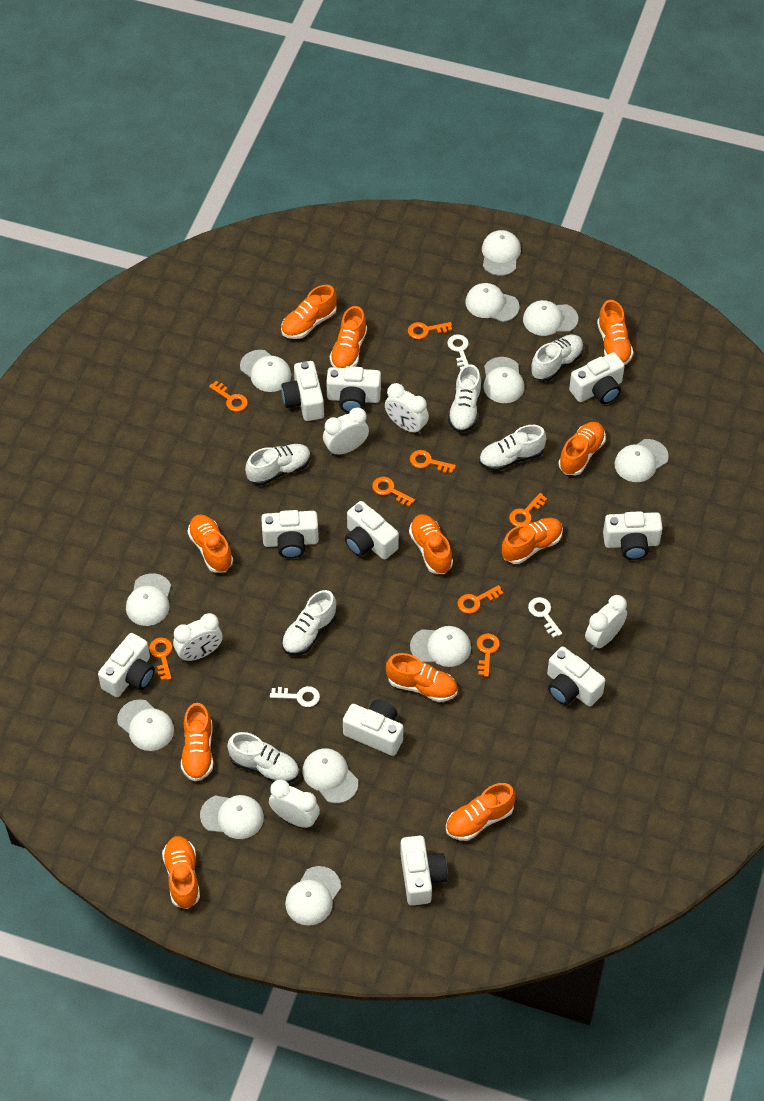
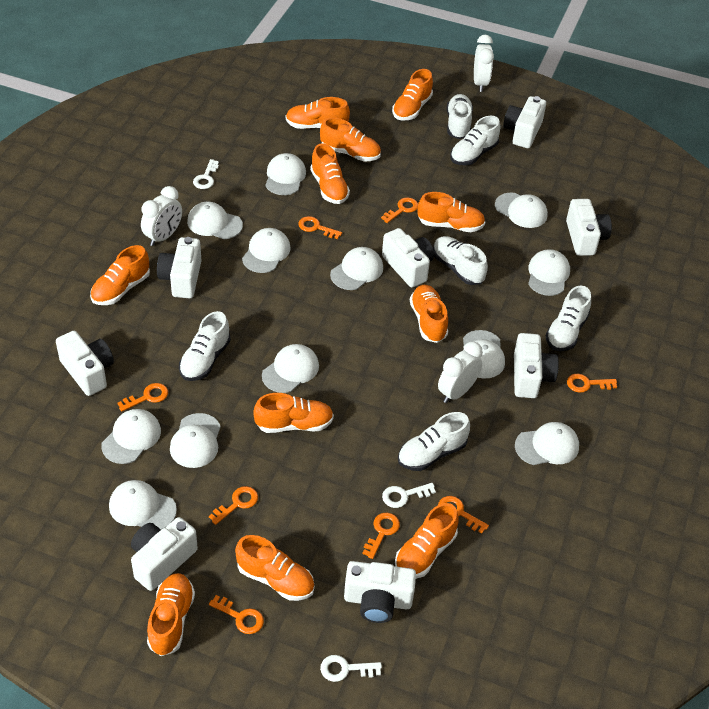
white camera: [98,633,155,697] [261,510,319,559] [281,361,324,421] [326,366,381,413] [343,700,403,756] [345,501,399,560] [400,836,448,906] [547,646,605,707] [569,352,625,404] [603,511,663,560] = 10 -> [56,331,114,396] [131,517,198,591] [157,237,201,298] [344,561,416,623] [382,228,434,288] [503,96,546,148] [514,333,559,398] [566,199,612,256] = 8
white clock: [173,613,222,662] [269,780,320,828] [323,407,369,456] [385,383,429,435] [585,595,627,650] = 5 -> [141,186,182,246] [438,342,483,403] [474,35,494,92] = 3

